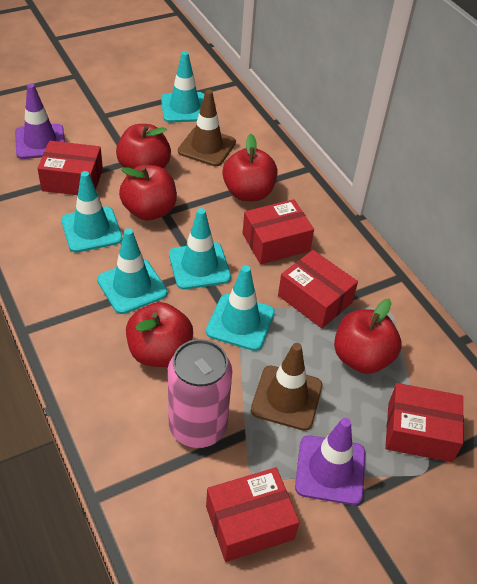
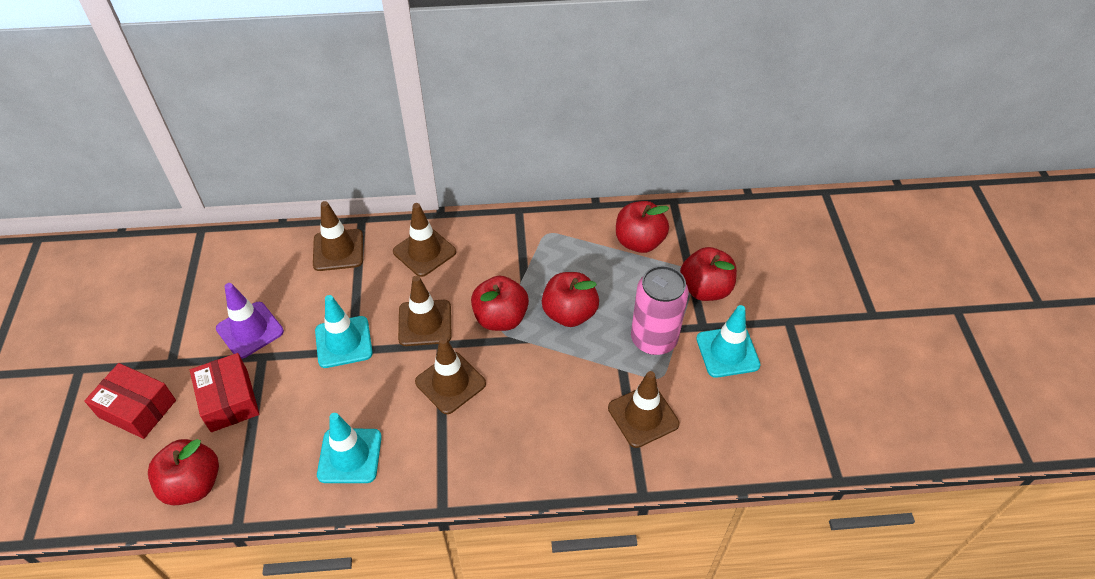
brown traffic cone: [178,90,236,166] [251,343,322,431] = 2 -> [313,201,363,271] [393,203,456,277] [398,275,452,346] [415,337,486,414] [608,371,680,448] = 5
purple traffic cone: [15,84,65,159] [295,418,365,505] = 2 -> [216,283,284,359] = 1
red box: [37,141,103,195] [206,467,300,562] [242,199,314,264] [278,250,358,328] [385,383,464,462] = 5 -> [84,363,176,439] [190,353,259,432] = 2
turquoise traffic cone: [61,171,123,253] [97,228,168,314] [161,51,205,122] [169,208,231,290] [206,265,275,351] = 5 -> [315,295,373,368] [317,413,382,483] [696,305,761,378] = 3

